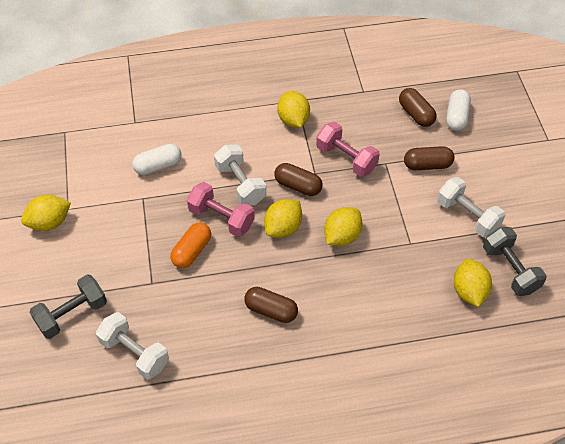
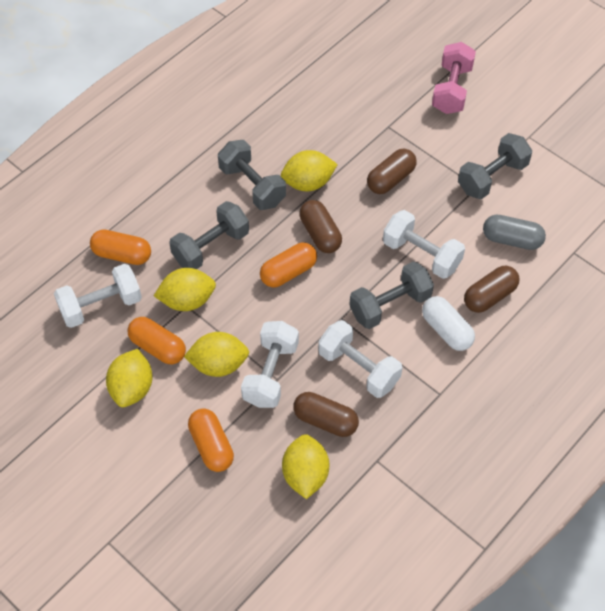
grey capsule: none = 0 -> [483,215,546,250] = 1
grey dumbbell: [30,274,107,339] [483,227,547,296] = 2 -> [169,201,249,269] [218,140,286,210] [349,261,434,329] [458,133,532,199] = 4
orange capsule: [170,222,211,268] = 1 -> [90,229,151,265] [127,317,186,364] [188,408,234,472] [260,242,317,288] = 4
pink dumbbell: [187,182,255,237] [316,122,380,177] = 2 -> [432,42,476,114] = 1
white capsule: [132,144,182,175] [446,89,471,131] = 2 -> [422,296,475,351] = 1
white dumbbell: [96,312,169,380] [214,145,266,206] [437,177,505,238] = 3 -> [54,264,142,328] [241,321,299,408] [318,320,402,398] [383,210,465,279] = 4

